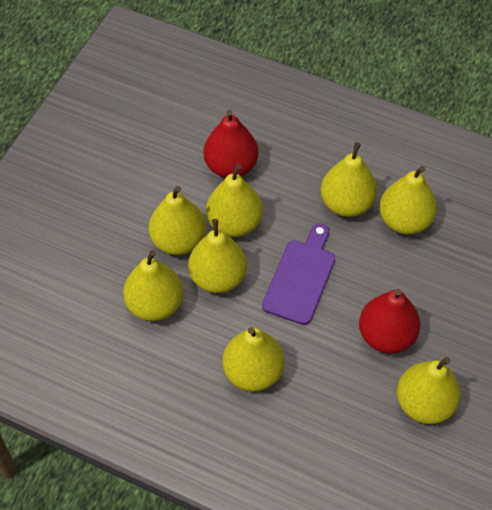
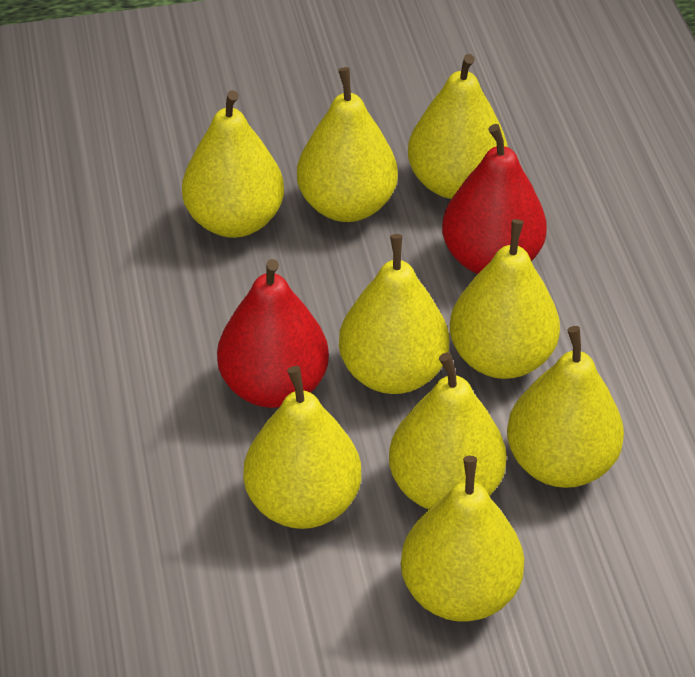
purple cutting board: [262,223,335,325] = 1 -> none = 0
yellow pear: [123,250,183,321] [149,186,206,255] [188,219,247,293] [206,164,263,237] [222,327,284,392] [321,142,377,217] [379,166,437,235] [397,357,461,424] = 8 -> [182,90,284,238] [244,366,361,529] [297,67,398,222] [339,234,449,394] [389,353,506,510] [401,456,524,622] [408,54,508,199] [450,219,560,379] [507,326,624,488] = 9

